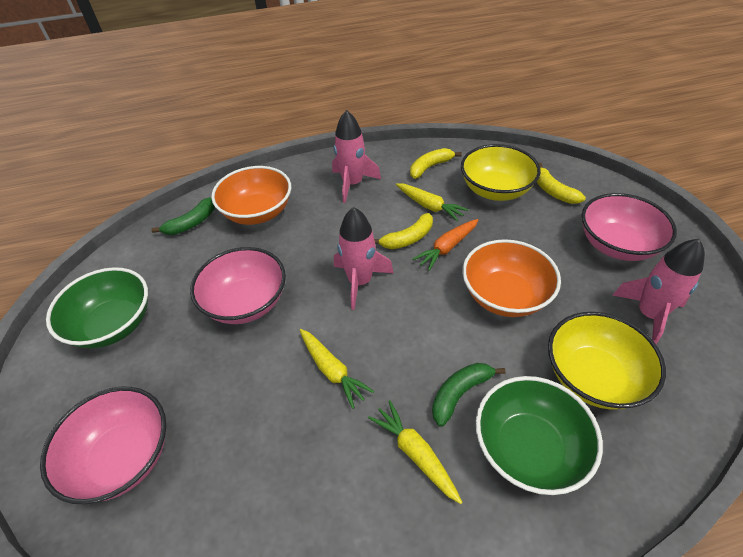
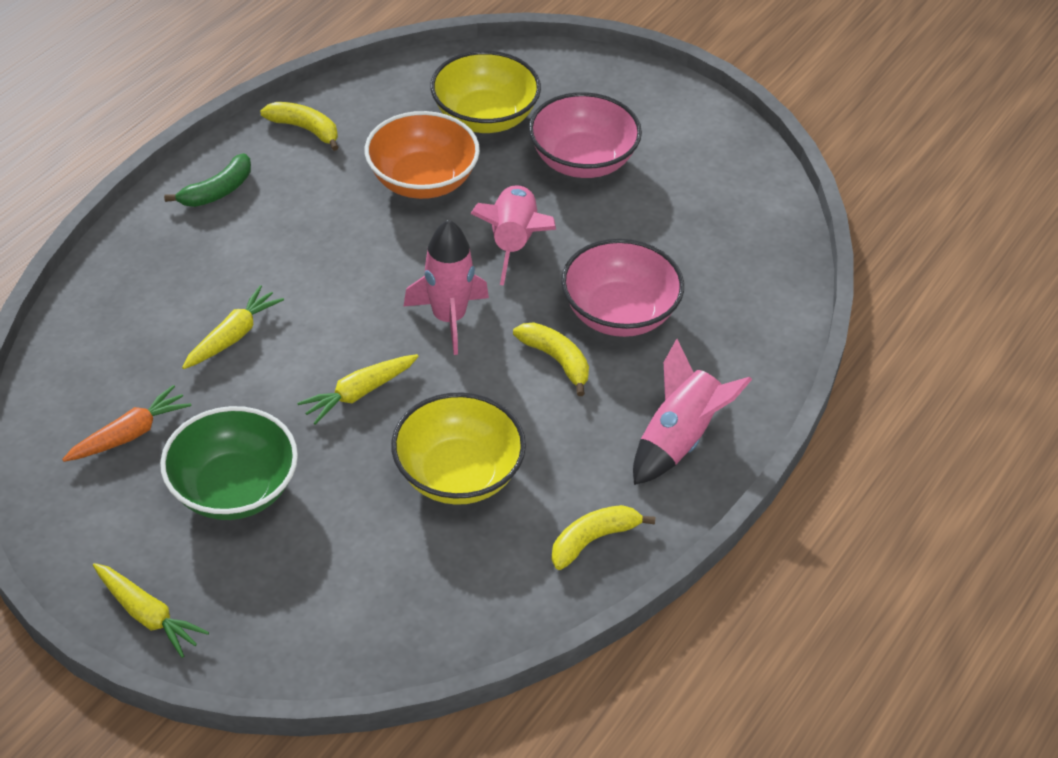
green banana: [151,197,215,235] [432,363,505,427] = 2 -> [164,153,251,207] = 1
green bowl: [46,267,148,348] [476,376,603,495] = 2 -> [160,406,298,520] = 1
orange bowl: [211,166,291,225] [462,239,561,317] = 2 -> [365,111,480,199] = 1
pink bowl: [40,387,166,504] [190,247,286,324] [582,193,677,261] = 3 -> [529,92,642,178] [561,239,684,337] = 2

